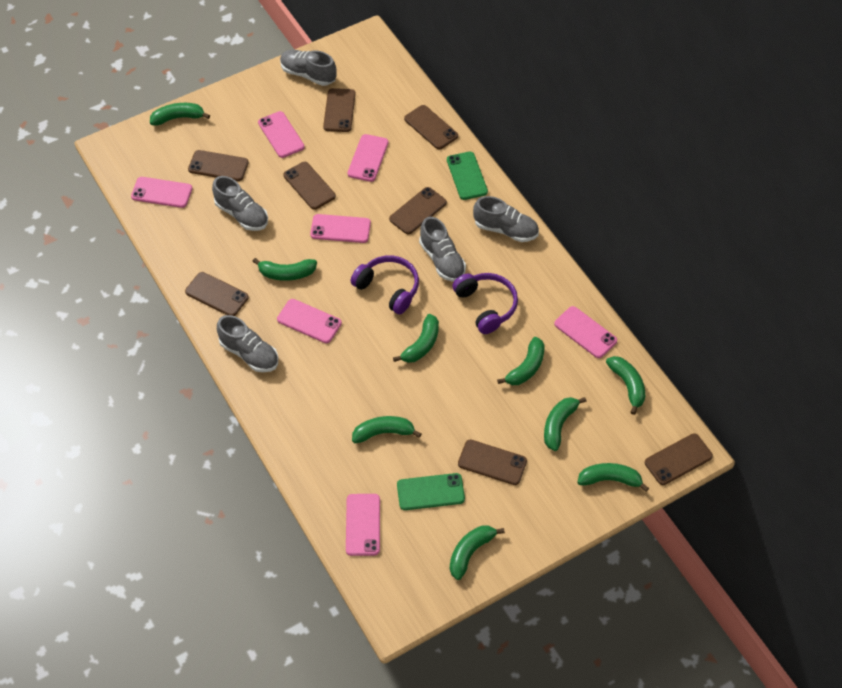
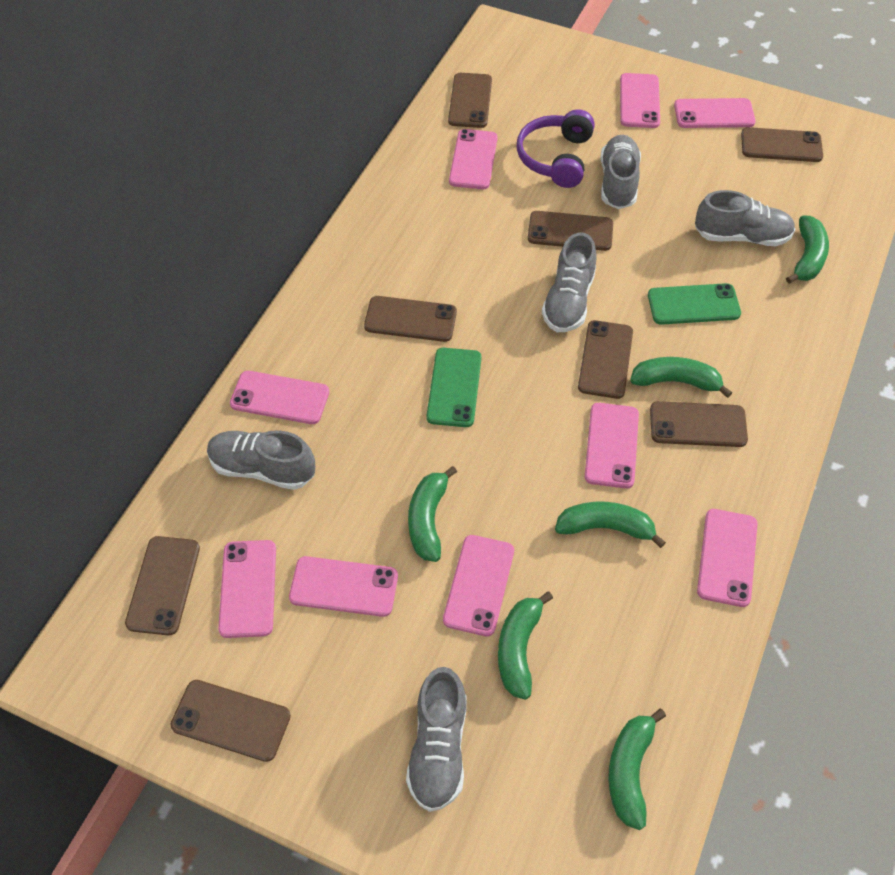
green banana: [150,103,210,125] [252,258,317,281] [352,416,422,443] [393,314,439,363] [450,525,505,580] [497,337,545,385] [544,397,587,451] [577,463,649,492] [606,356,645,415] = 9 -> [408,466,457,562] [498,592,553,700] [555,502,666,548] [608,709,666,830] [630,357,732,398] [786,216,829,284] = 6
pink phone: [131,177,193,208] [258,111,305,158] [277,299,342,343] [310,214,371,243] [346,494,380,556] [348,134,389,182] [554,306,617,358] = 7 -> [218,540,276,638] [230,371,329,424] [289,556,398,617] [443,535,514,636] [449,129,498,189] [585,403,639,488] [620,73,660,128] [674,98,756,128] [697,509,758,607] = 9
purple headphones: [351,255,419,314] [452,273,518,334] = 2 -> [517,109,595,188] = 1

